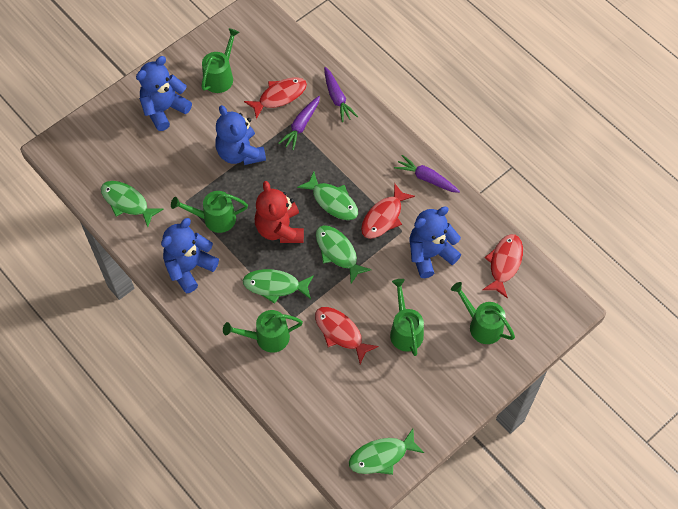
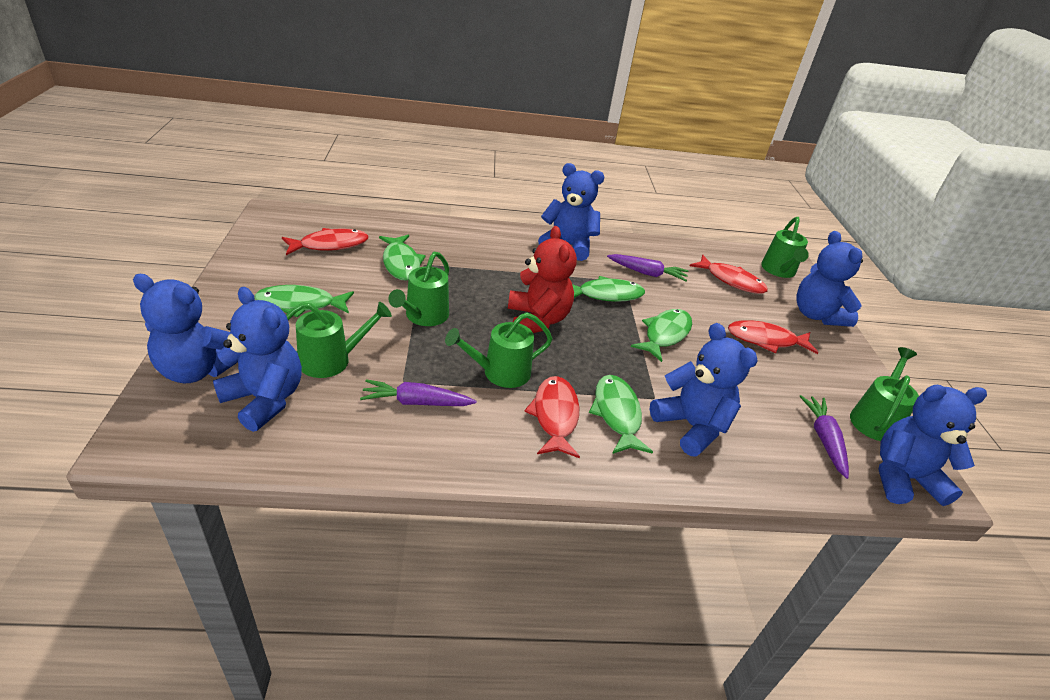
blue teddy bear: [136,56,192,131] [161,218,219,293] [215,105,266,165] [409,206,461,278] = 4 -> [133,274,238,383] [213,287,302,432] [538,163,604,261] [650,323,758,457] [796,231,863,327] [878,385,987,506] = 6

